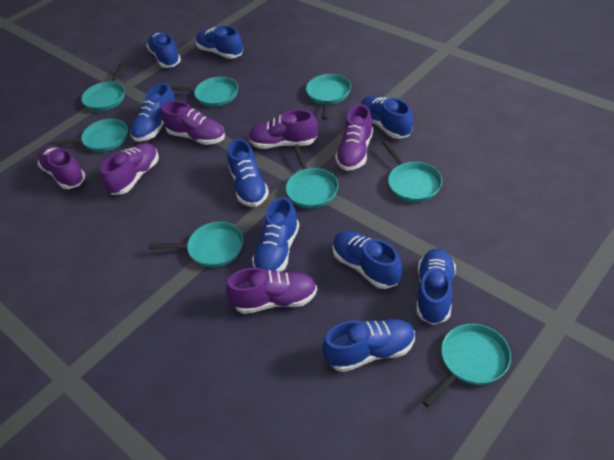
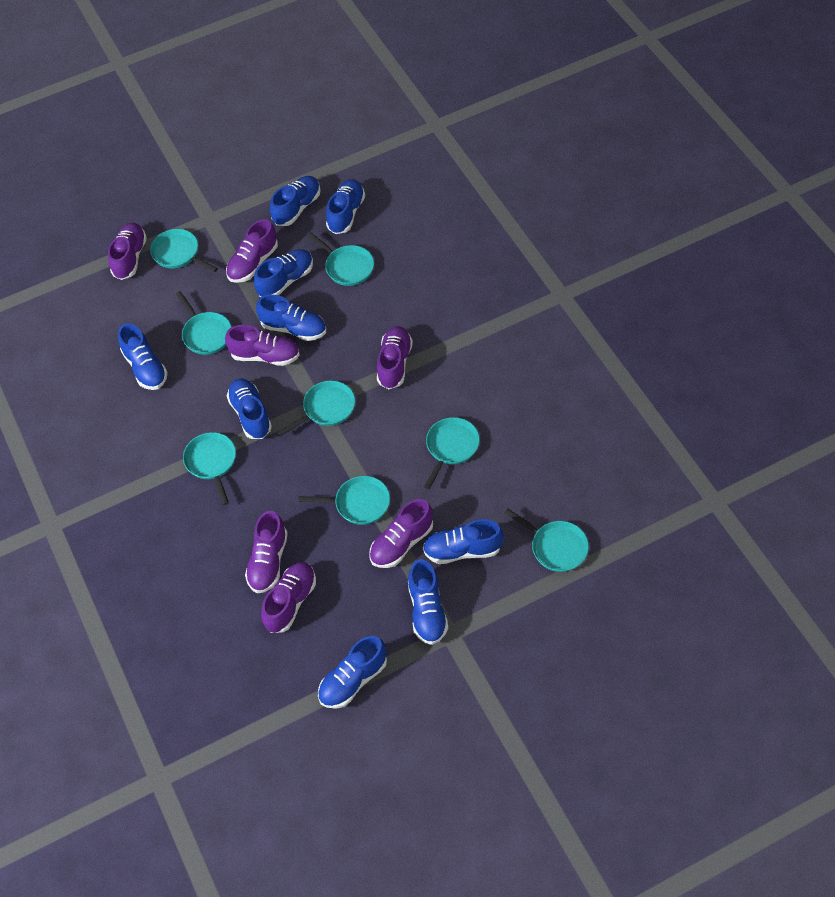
purple shoe: [38,146,86,189] [101,143,159,195] [161,101,225,145] [226,268,317,314] [248,110,318,149] [335,104,373,171] = 6 -> [108,223,147,280] [225,325,300,366] [226,219,278,283] [245,511,288,593] [261,562,316,633] [369,499,433,568] [377,326,413,389] = 7

